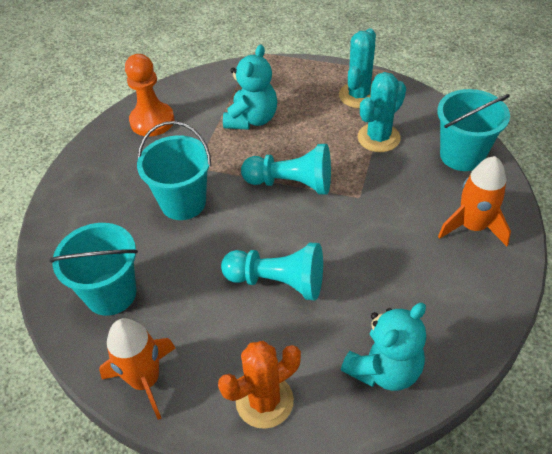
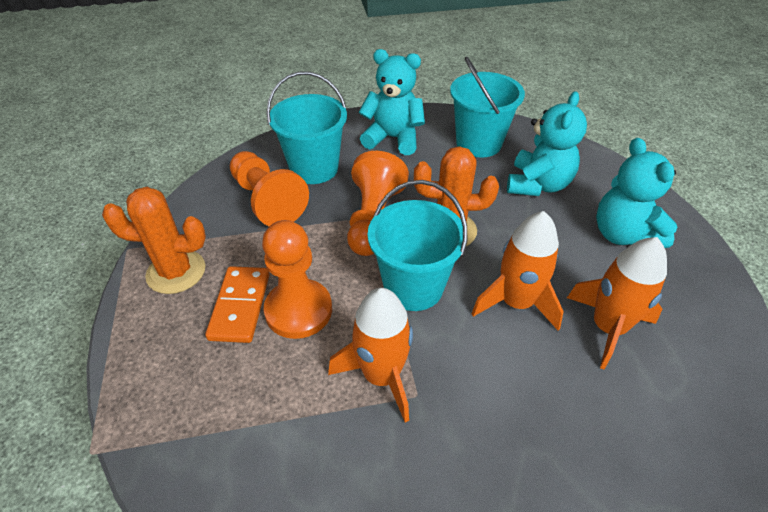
orange cactus: [218,341,301,429] = 1 -> [102,187,206,294] [414,146,499,246] = 2
orange domino: none = 0 -> [205,266,270,343] = 1
orange pawn: [125,54,174,137] = 1 -> [230,151,309,227] [262,220,332,339] [347,151,409,256] = 3
orange rocket: [99,318,176,420] [438,156,511,246] = 2 -> [328,288,413,422] [471,211,564,331] [567,237,667,370] = 3
turquoise cactus: [339,28,376,108] [358,72,406,152] = 2 -> none = 0
turquoise pawn: [221,243,323,300] [241,144,331,195] = 2 -> none = 0
turquoise teddy bear: [223,44,277,130] [341,303,426,391] = 2 -> [359,49,425,155] [507,91,587,196] [596,138,678,248] = 3

